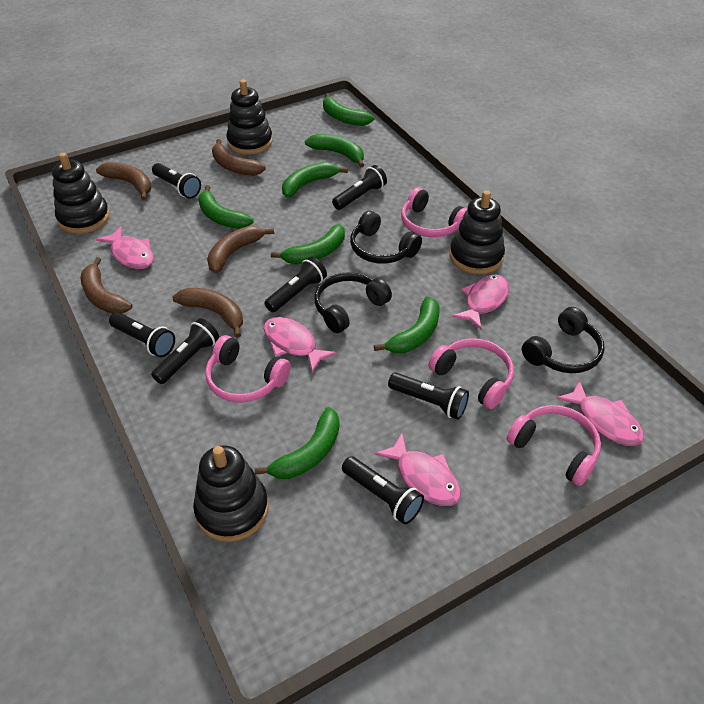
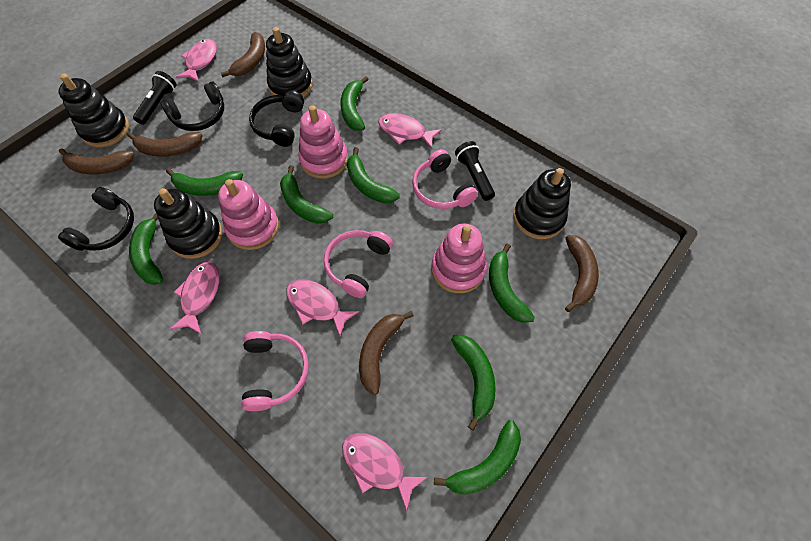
black flashlight: [109,312,175,357] [151,318,219,384] [152,163,201,199] [264,257,327,312] [332,165,387,210] [342,456,424,524] [388,373,469,420] = 7 -> [133,71,177,125] [455,141,495,201] = 2
green banana: [198,185,254,229] [255,407,340,479] [271,224,345,264] [282,162,348,197] [305,134,364,167] [323,93,374,126] [374,296,440,353] = 7 -> [129,213,164,285] [166,168,243,196] [280,166,333,224] [340,76,369,131] [347,147,400,203] [434,420,521,495] [451,335,496,431] [489,243,535,323] = 8
pink headphones: [205,335,291,403] [401,187,468,237] [429,338,514,409] [507,405,601,486] = 4 -> [241,331,309,411] [324,230,393,298] [412,149,478,209] = 3
pink stacking toy: none = 0 -> [218,179,279,250] [298,105,348,179] [431,223,487,293] = 3

